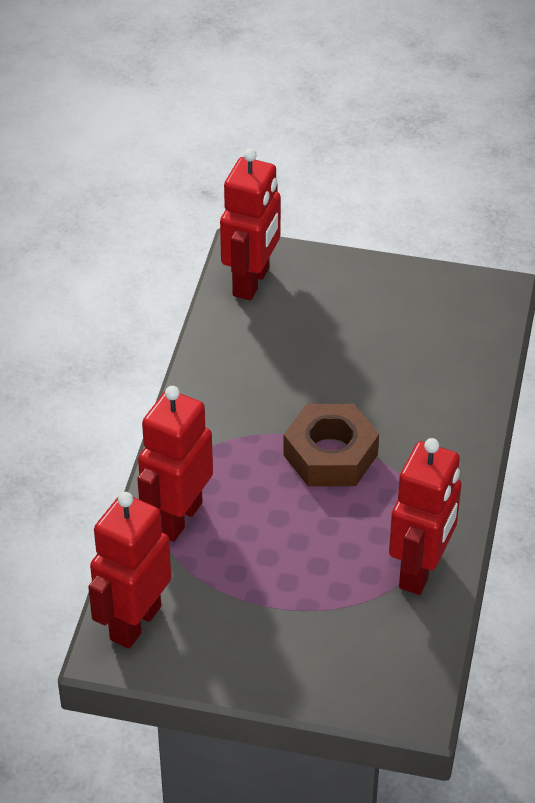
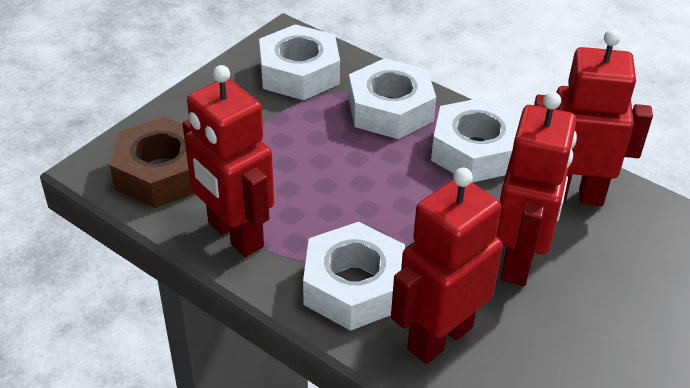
white nut: none = 0 -> [259,24,340,100] [303,222,405,331] [348,58,436,139] [431,97,521,183] = 4

